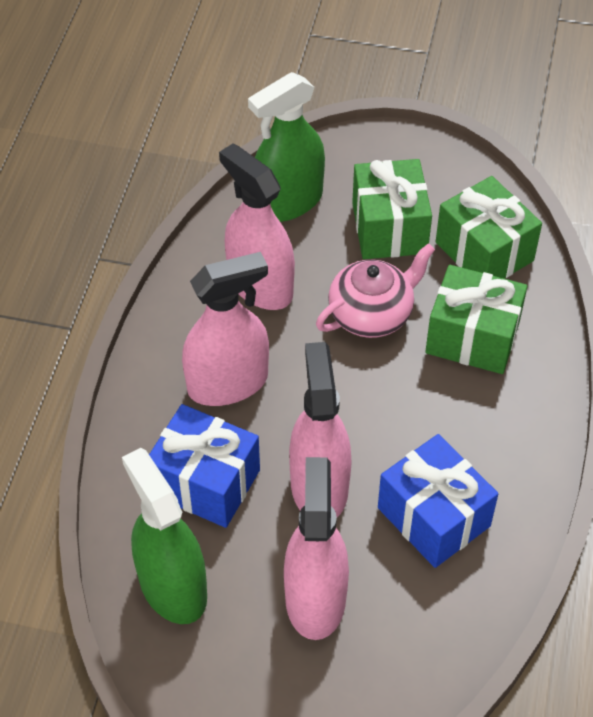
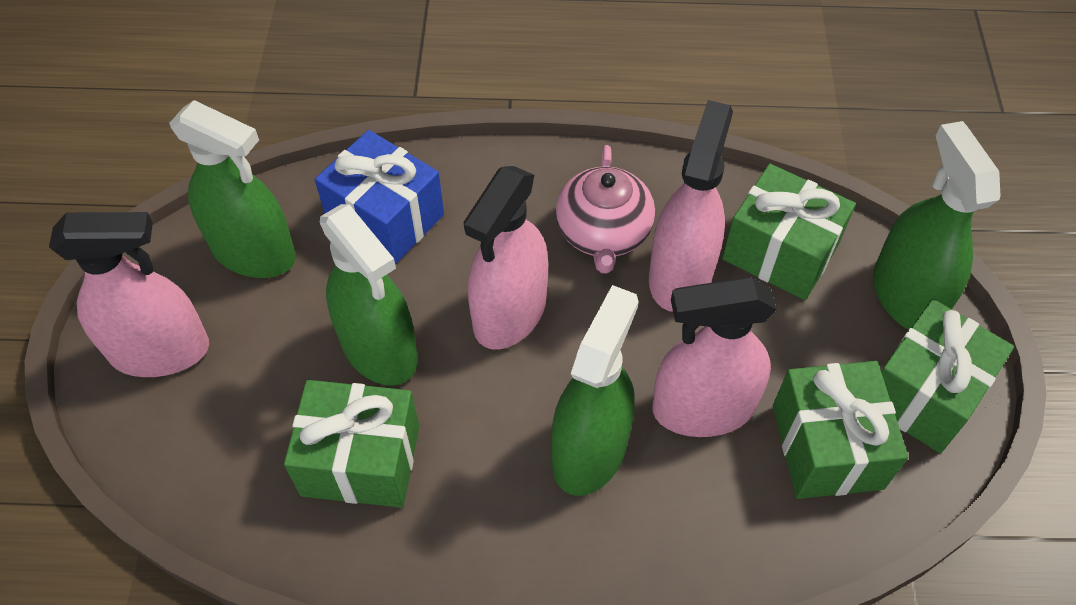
blue gift: [149,404,260,528] [378,434,498,568] = 2 -> [315,130,444,264] = 1
green gift: [352,159,432,259] [425,265,527,374] [436,176,542,278] = 3 -> [284,380,419,508] [722,164,856,300] [773,361,908,499] [881,299,1014,453] = 4
green spray bottle: [122,448,207,624] [248,72,325,222] = 2 -> [169,100,296,278] [319,204,418,386] [551,285,639,496] [873,121,1000,330] = 4

